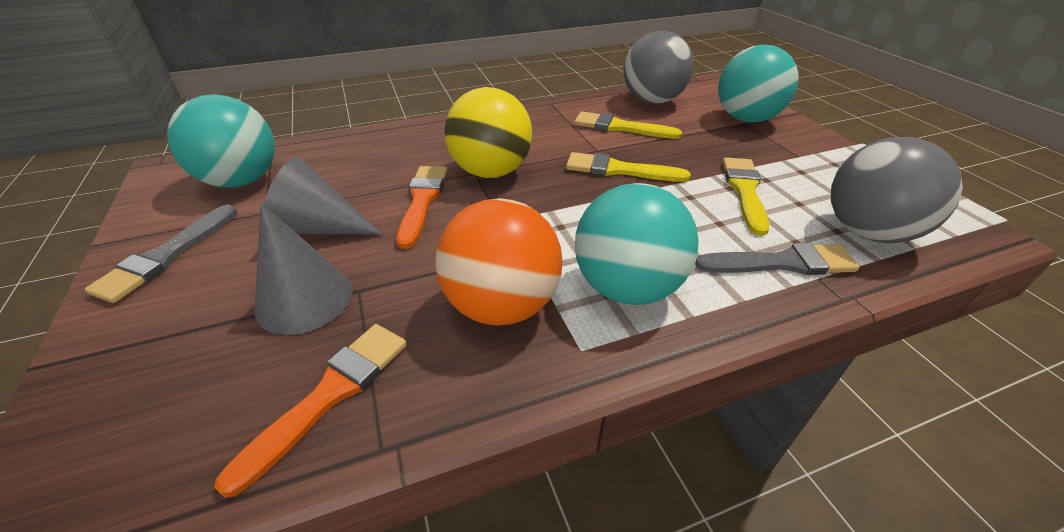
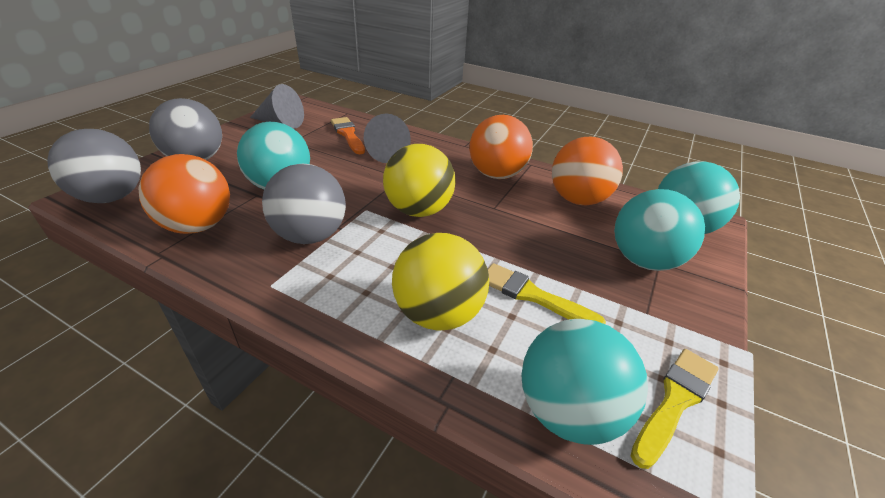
grey ball: [624,30,694,104] [831,137,963,243] = 2 -> [47,129,141,203] [149,98,222,160] [262,164,346,244] = 3
grey brush: [85,204,237,303] [695,243,859,275] = 2 -> none = 0
orange ball: [435,198,563,325] = 1 -> [138,154,230,234] [469,115,533,179] [552,137,623,205] = 3
orange brush: [214,324,407,498] [396,166,448,249] = 2 -> [331,117,365,154] = 1
turquoise ball: [167,94,275,187] [575,183,699,305] [718,45,798,123] = 3 -> [237,122,310,189] [521,319,648,445] [614,189,705,271] [658,161,740,234] = 4
yellow ball: [444,87,532,178] = 1 -> [383,144,456,217] [392,233,489,330] = 2
yellow brush: [566,152,691,182] [574,111,682,139] [722,157,770,236] = 3 -> [488,263,606,324] [631,349,718,469] = 2

